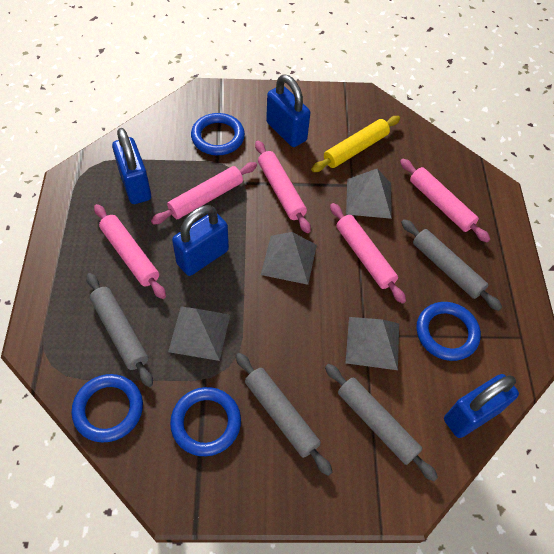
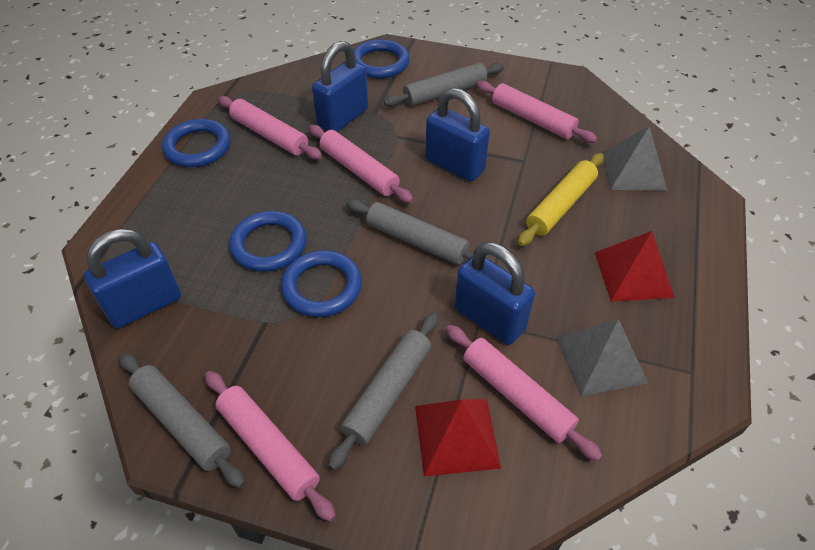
grey pyramid: [168,306,230,361] [261,232,317,285] [346,169,392,219] [346,317,399,370] = 4 -> [556,319,648,396] [601,126,667,191] = 2
red pyramid: none = 0 -> [415,399,501,476] [595,231,674,302] = 2

